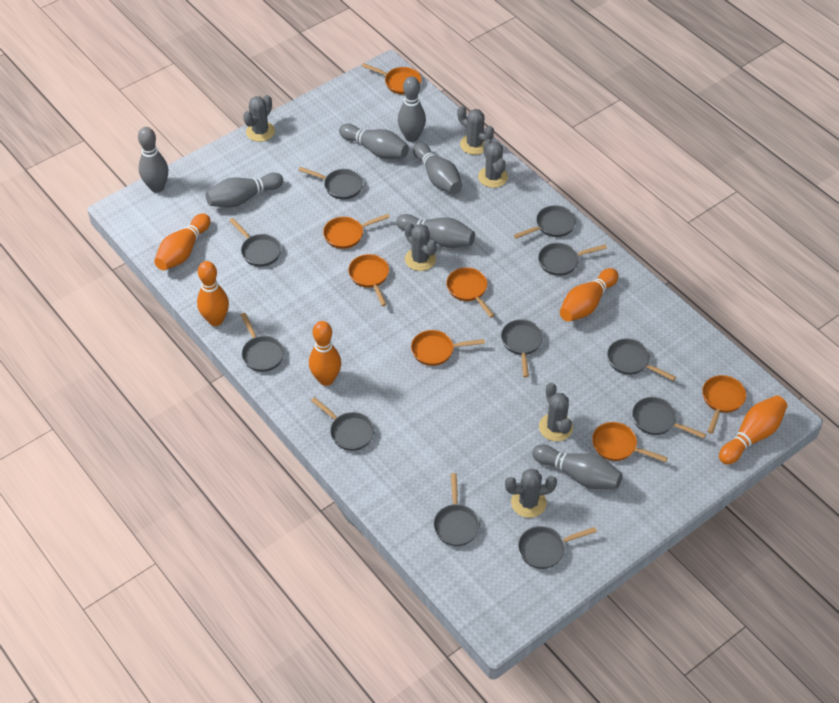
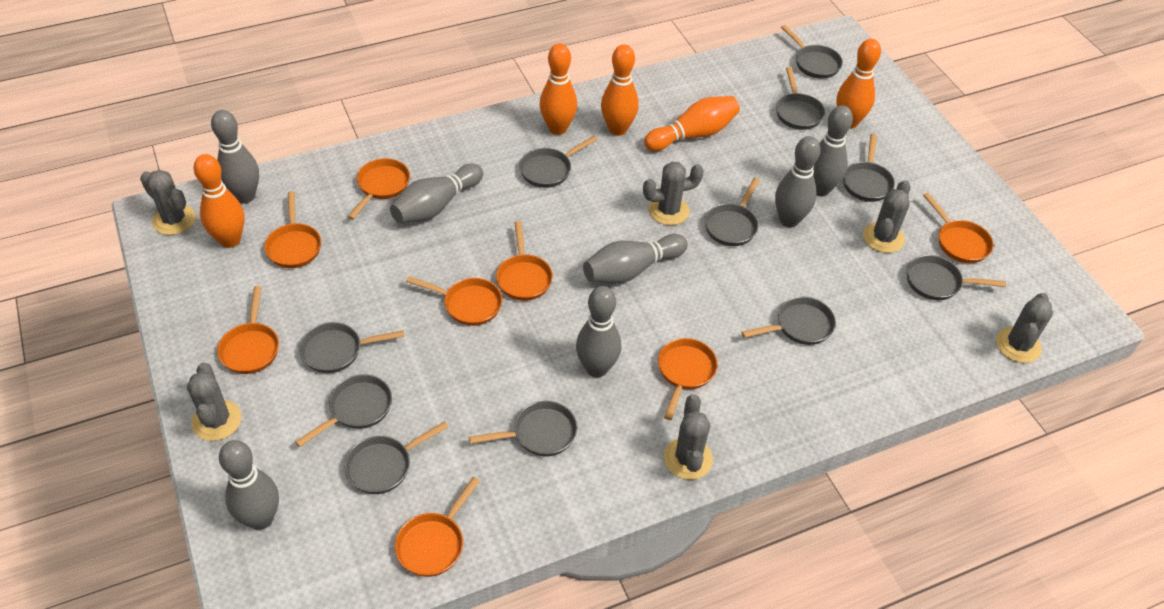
orange pan: [323,214,390,249] [348,254,389,306] [362,63,421,94] [411,330,485,366] [446,267,495,318] [592,422,668,462] [702,375,746,434] = 7 -> [217,286,279,374] [264,191,321,268] [348,158,410,220] [395,477,480,577] [406,276,502,326] [496,221,553,301] [658,338,718,420] [923,193,994,263] = 8

